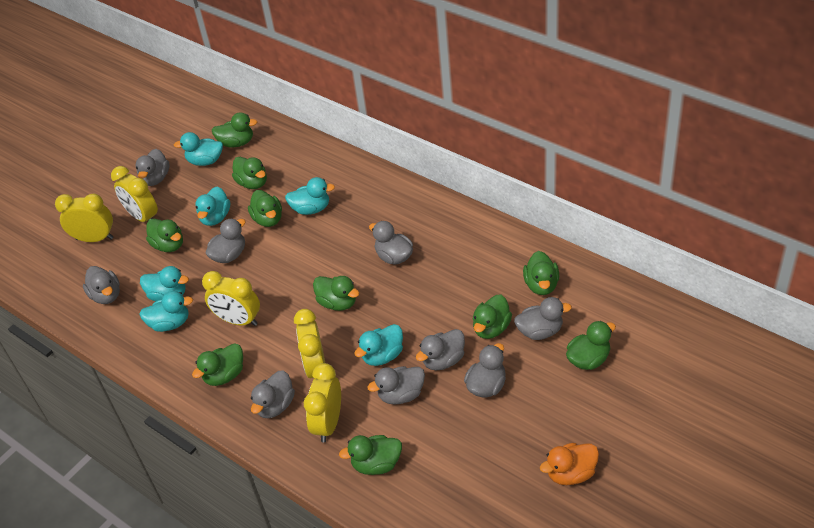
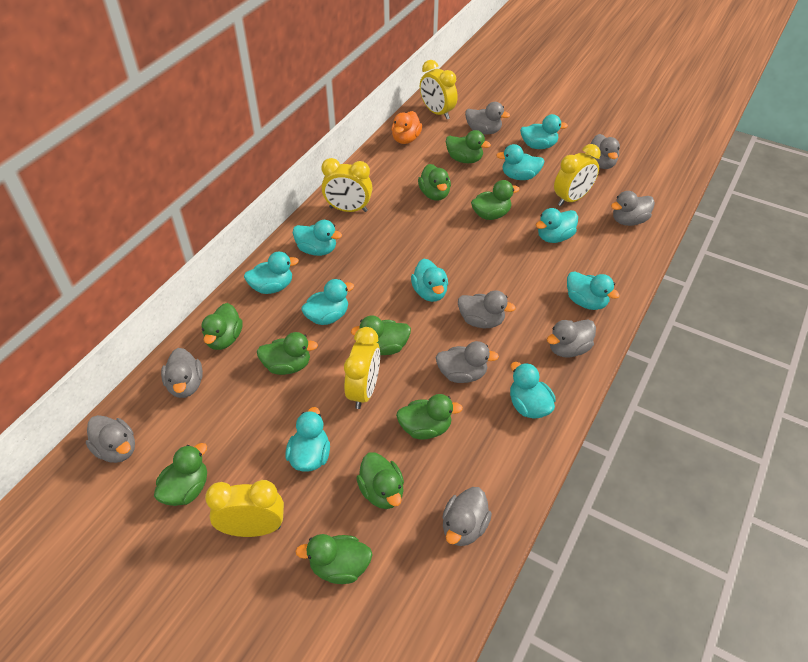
turquoise duck: [139,291,193,332] [140,266,189,301] [174,132,223,166] [195,186,230,226] [285,177,335,215] [354,324,403,366] = 6 -> [244,252,299,294] [286,407,330,472] [293,220,342,256] [301,279,354,325] [411,259,448,302] [496,144,544,180] [510,362,556,419] [520,114,568,149] [536,208,578,243] [567,271,620,310] = 10

